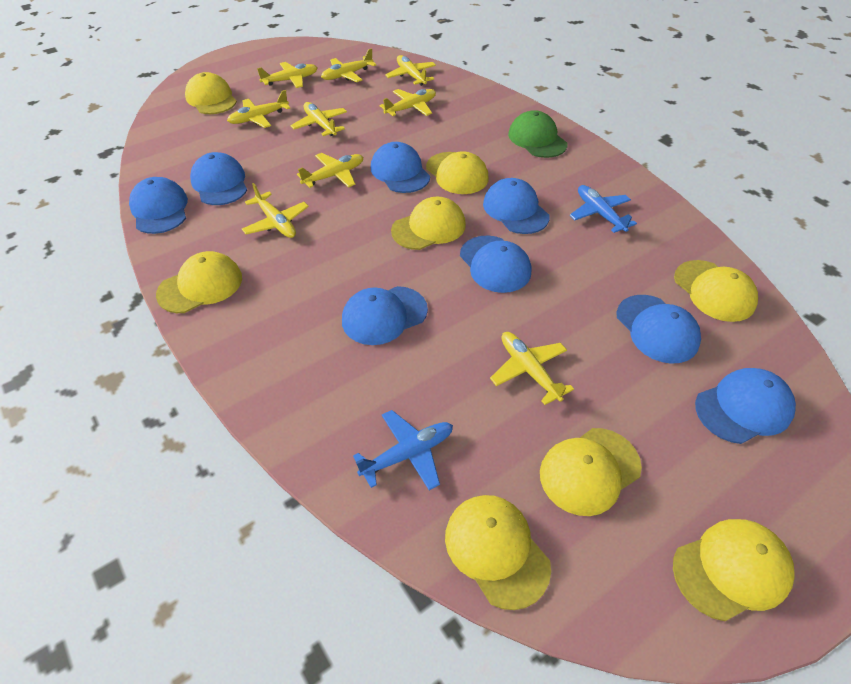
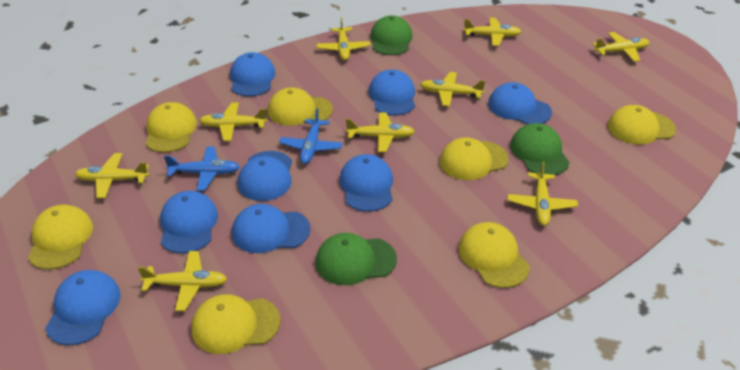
green cap: [508,110,567,158] = 1 -> [316,233,397,285] [370,15,413,55] [510,123,569,175] = 3
yellow cap: [156,251,242,313] [185,72,237,114] [391,197,466,250] [426,151,488,194] [445,495,551,610] [540,428,642,516] [673,519,795,621] [674,260,758,322] = 8 -> [28,205,93,270] [145,102,197,153] [191,294,281,354] [268,87,333,126] [440,138,509,180] [458,222,530,288] [608,105,676,145] = 7

